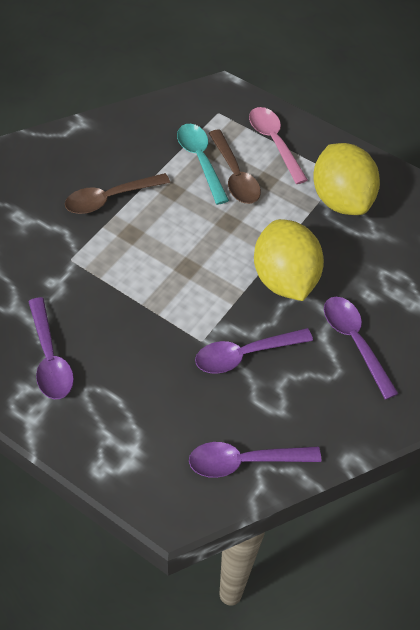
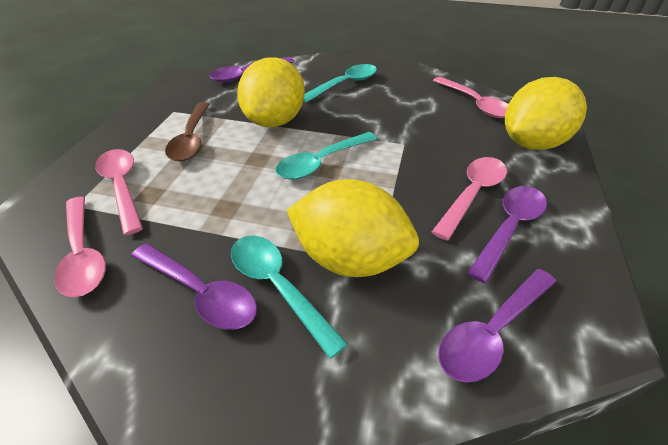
brown spoon: [65,173,170,214] [208,130,261,204] = 2 -> [165,102,210,161] = 1
pink spoon: [249,107,308,184] = 1 -> [54,196,106,297] [95,149,143,235] [432,157,507,241] [433,77,508,118] = 4
turquoise spoon: [177,124,229,205] = 1 -> [231,236,348,359] [276,132,377,180] [303,64,377,102] = 3
yellow lemon: [254,219,324,301] [313,143,380,215] = 2 -> [237,57,305,127] [286,179,419,277] [505,77,587,150] = 3

